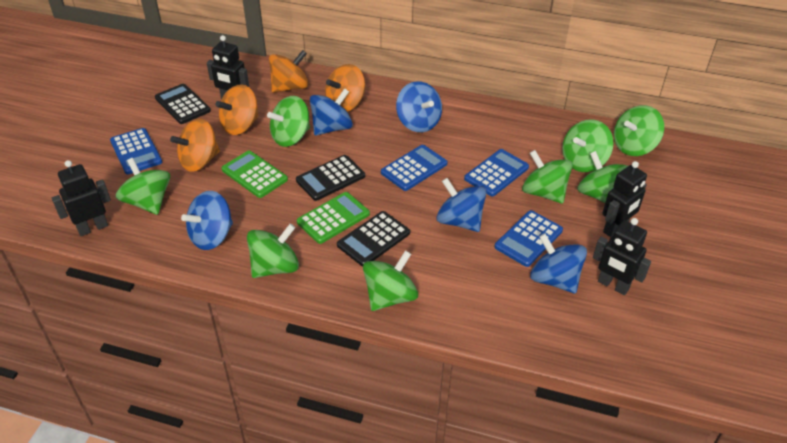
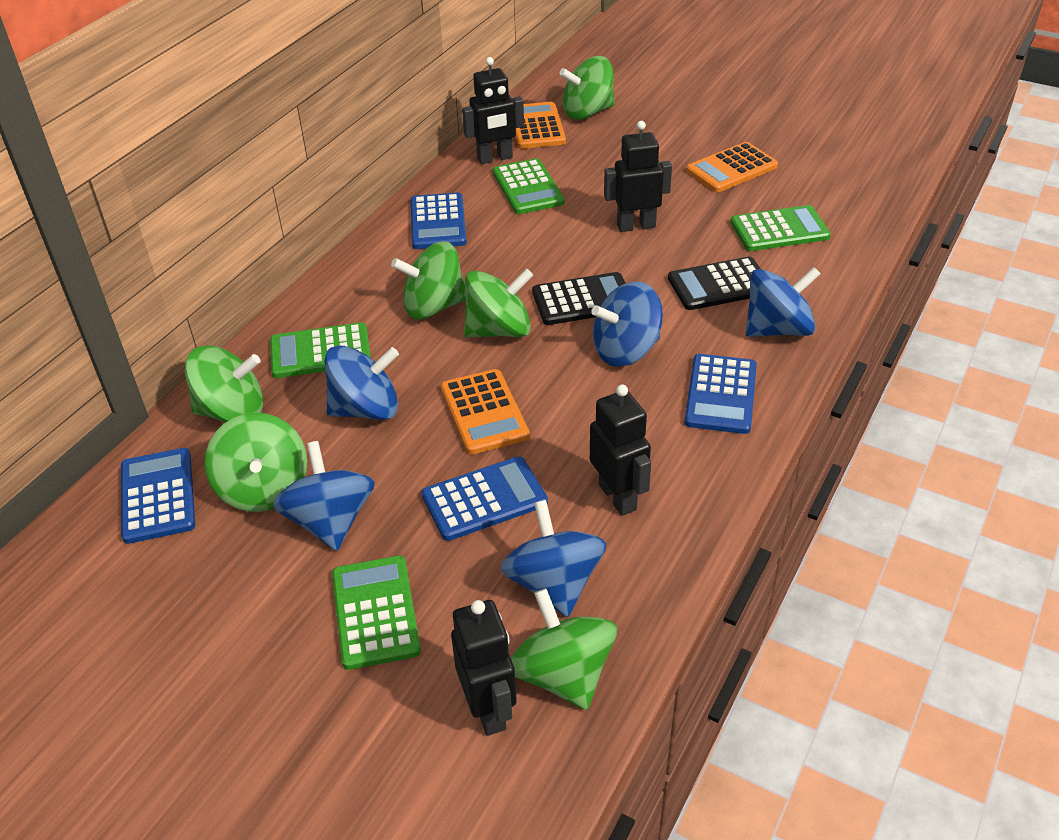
black calculator: [155,84,211,124] [296,155,365,201] [337,211,410,267] = 3 -> [532,272,626,325] [668,257,761,310] = 2
green calculator: [221,151,288,198] [297,192,370,244] = 2 -> [270,322,371,378] [332,556,421,670] [493,158,565,214] [731,205,831,251] = 4
green spinning top: [116,158,170,215] [247,224,299,278] [267,96,310,147] [363,250,418,311] [522,150,572,204] [562,119,614,172] [577,151,628,203] [614,105,664,156] = 8 -> [185,345,263,423] [205,412,307,512] [391,241,466,319] [464,269,533,338] [511,588,617,710] [559,56,615,120] = 6
orange calculator: none = 0 -> [441,369,530,454] [515,102,566,149] [686,142,778,192] = 3
orange spinning top: [170,119,220,172] [215,84,259,135] [269,50,309,93] [325,64,365,112] = 4 -> none = 0

